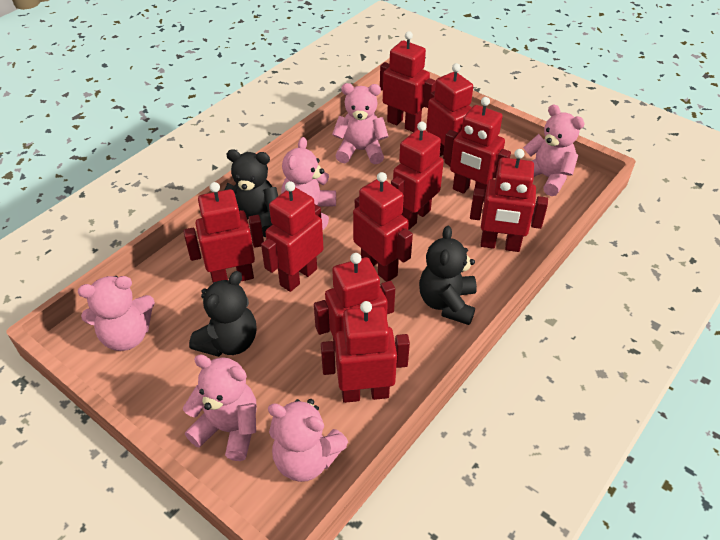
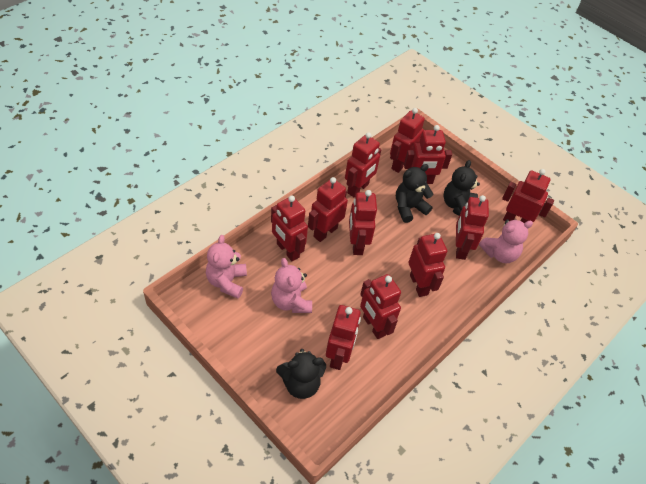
pink teddy bear: [78,276,155,351] [183,354,257,461] [268,399,348,482] [281,137,336,230] [332,83,388,164] [523,104,585,196] = 6 -> [206,235,247,298] [271,258,312,313] [479,219,533,263] = 3
red robot: [183,182,264,282] [261,181,323,292] [314,253,395,352] [321,301,410,403] [353,172,413,282] [380,31,436,132] [391,122,444,230] [426,63,473,167] [443,97,511,200] [470,149,548,252] = 10 -> [271,195,308,261] [308,177,348,242] [326,305,361,370] [345,132,381,197] [349,190,377,255] [360,274,401,339] [390,108,425,173] [404,125,452,184] [409,233,447,297] [456,195,489,260] [502,169,554,224] = 11

